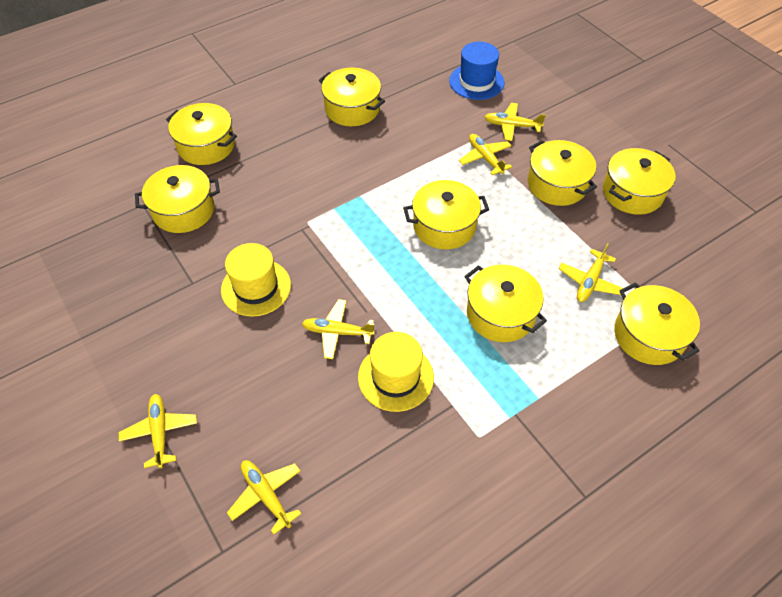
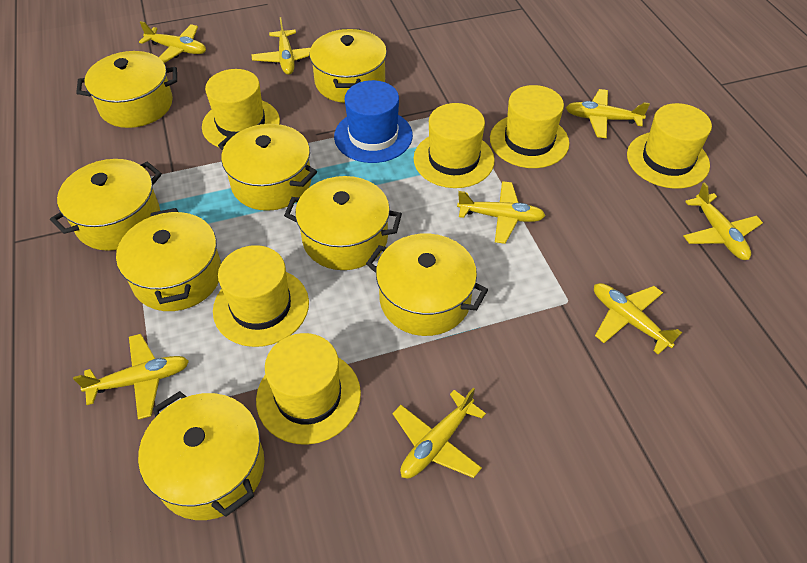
yellow hat: [221,243,291,317] [358,332,434,412] = 2 -> [202,69,280,147] [213,245,309,347] [256,333,361,445] [414,103,495,188] [490,85,569,168] [627,103,712,189] = 6
yellow plane: [119,394,197,468] [227,460,301,535] [302,299,375,359] [459,134,512,175] [484,103,546,141] [559,243,623,302] = 6 -> [73,334,189,420] [139,21,206,63] [251,17,311,75] [393,388,486,478] [457,181,546,244] [566,89,650,138] [594,283,682,355] [684,182,763,260] = 8

